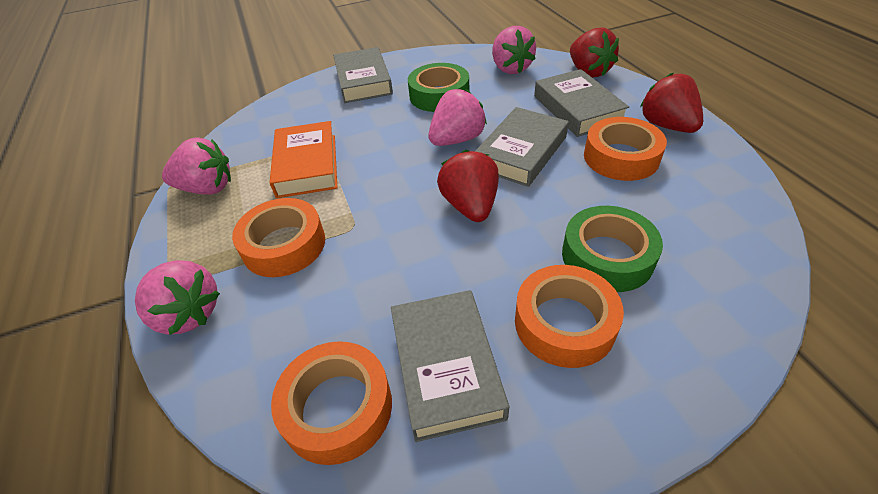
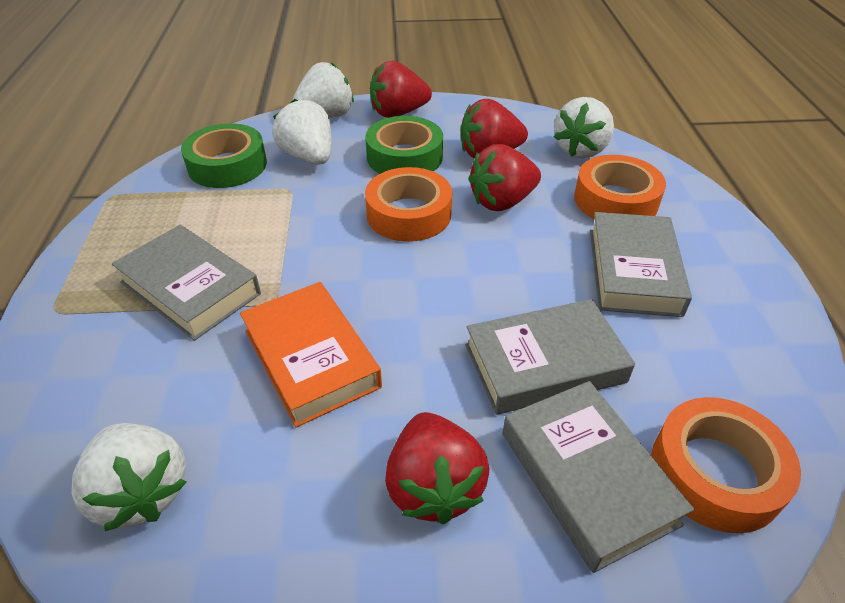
orange tape: [232,198,325,277] [271,341,392,465] [515,265,624,368] [584,117,667,181] = 4 -> [365,167,452,242] [574,155,666,219] [651,397,801,533] = 3
pink strawberry: [135,260,220,335] [162,137,231,195] [428,89,487,146] [492,26,536,74] = 4 -> none = 0
red strawberry: [437,150,499,222] [570,27,619,78] [640,72,703,133] = 3 -> [370,61,432,118] [385,412,490,524] [461,99,528,159] [468,144,541,211] = 4
white strawberry: none = 0 -> [71,423,187,531] [272,99,332,165] [292,62,354,118] [554,97,614,158] = 4

